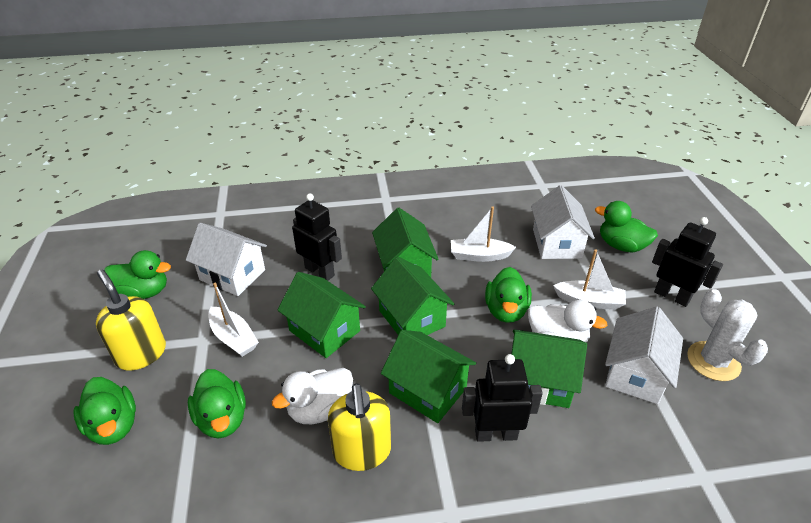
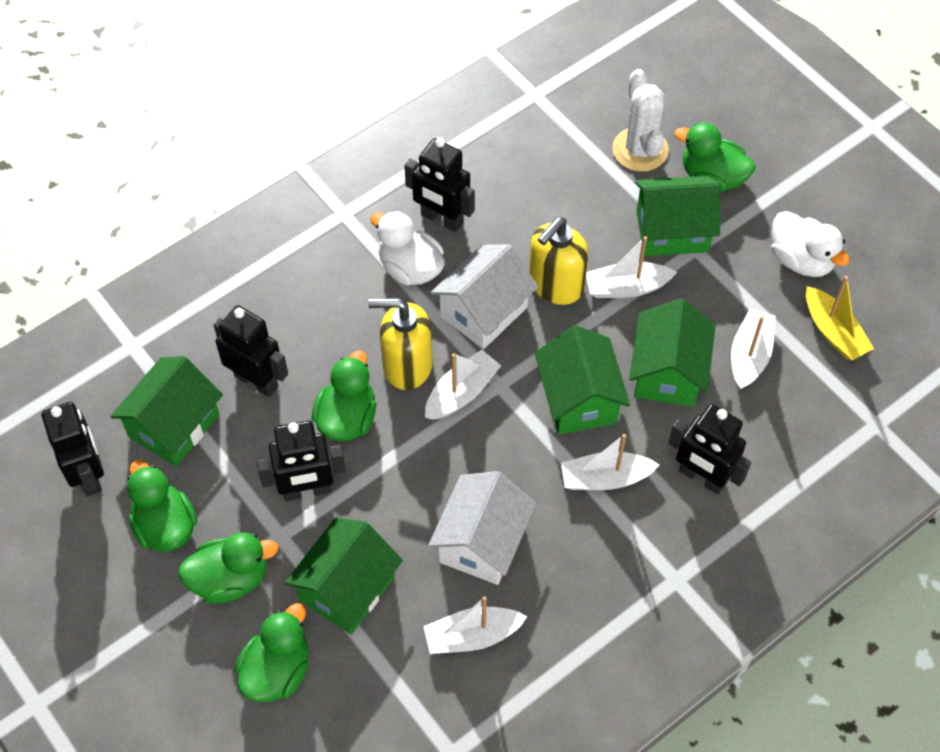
black robot: [292,193,342,281] [462,354,543,442] [652,217,723,307] = 3 -> [42,402,104,496] [214,305,288,397] [257,421,346,501] [404,138,475,232] [668,404,751,495] = 5
white boat: [208,282,259,357] [451,207,516,262] [553,249,626,310] = 3 -> [423,596,528,654] [425,350,501,420] [561,434,659,490] [586,236,677,298] [731,309,776,389] = 5
white house: [186,223,267,296] [531,185,595,259] [605,306,683,404] = 3 -> [428,471,536,585] [431,244,538,349] = 2
yellow boat: none = 0 -> [806,276,874,360] = 1

